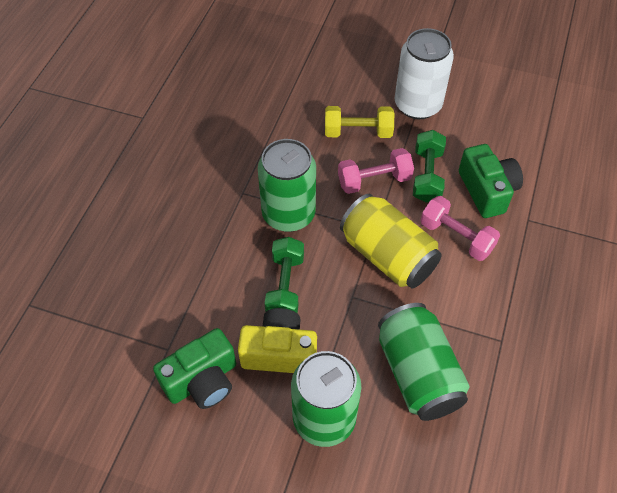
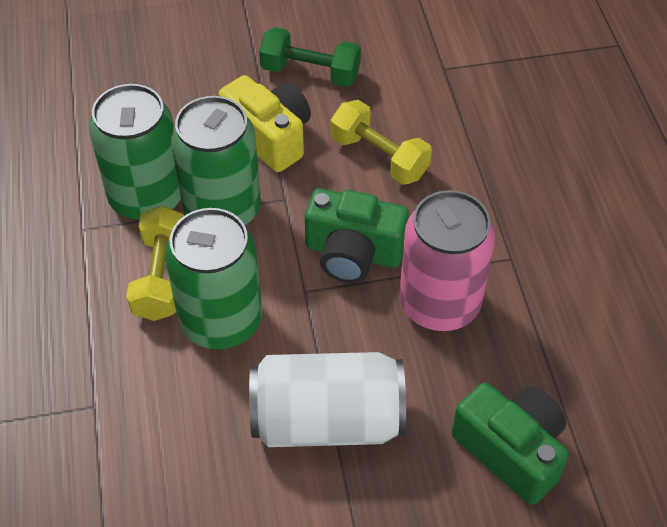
green dumbbell: [265,237,304,313] [413,130,446,203] = 2 -> [259,27,361,87] = 1
pink can: none = 0 -> [399,190,495,331] = 1
pink dumbbell: [338,148,414,194] [421,196,500,261] = 2 -> none = 0
yellow can: [340,194,442,288] = 1 -> none = 0
yellow dumbbell: [325,106,394,138] = 1 -> [126,206,185,321] [331,100,432,185] = 2

